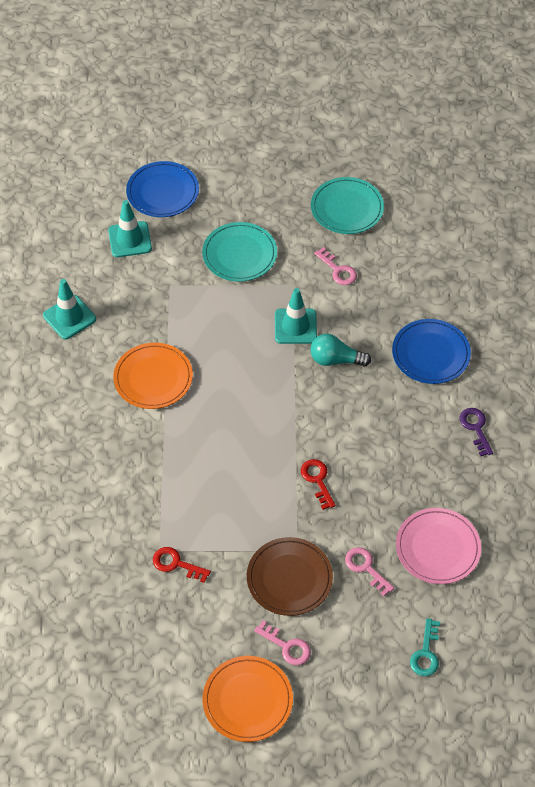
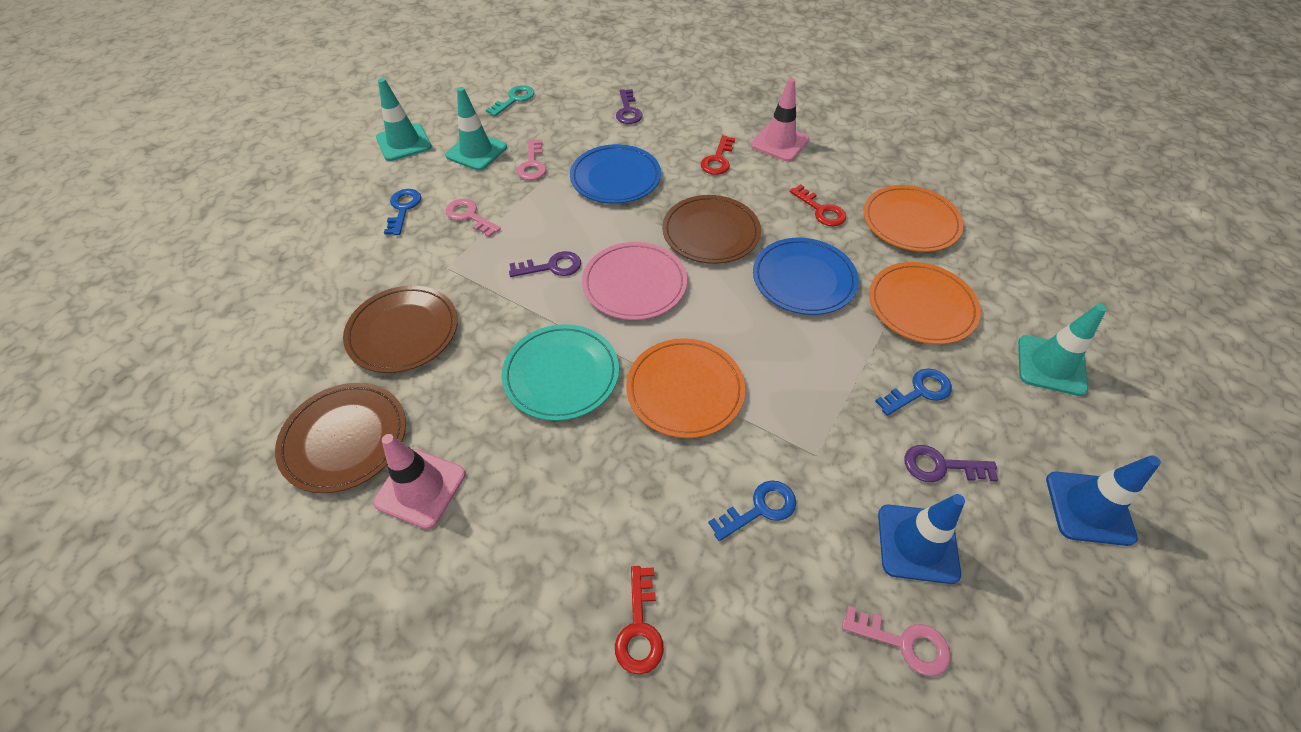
blue key: none = 0 -> [384,189,421,235] [708,480,796,541] [875,368,952,416] = 3
blue traffic cone: none = 0 -> [878,494,965,584] [1046,455,1161,546] = 2
brown plate: [247,537,333,616] = 1 -> [275,383,406,493] [343,285,458,373] [662,195,761,264] = 3
orange plate: [113,343,193,409] [202,656,293,742] = 2 -> [626,338,745,438] [863,185,964,252] [869,262,981,344] = 3
pink traffic cone: none = 0 -> [373,434,466,529] [751,78,809,161] = 2
purple key: [460,408,493,456] = 1 -> [509,251,581,277] [616,89,643,124] [905,445,998,482] = 3
red key: [153,547,211,583] [301,459,335,510] = 2 -> [615,566,664,675] [701,135,735,175] [790,185,846,226] = 3
turquoise light bulb: [310,334,371,366] = 1 -> none = 0
turquoise plate: [202,222,277,282] [311,177,384,234] = 2 -> [502,324,619,421] = 1

